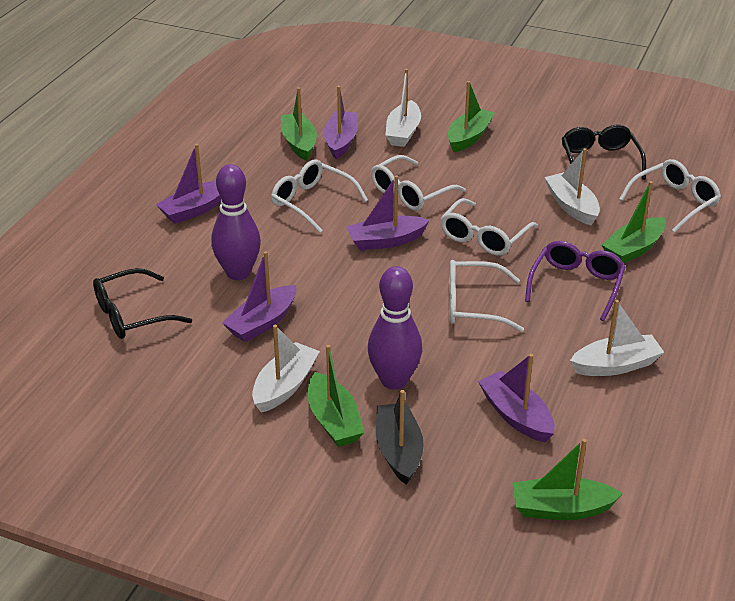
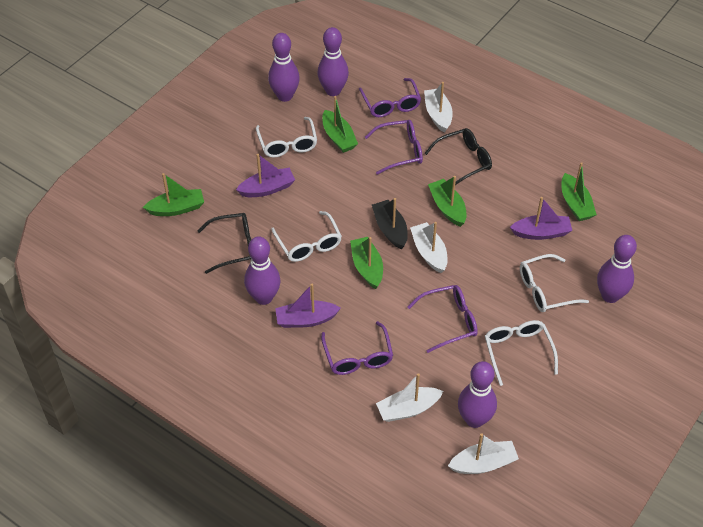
purple boat: [156,144,221,224] [222,251,296,342] [323,86,358,159] [346,175,430,250] [478,354,555,442] = 5 -> [236,154,295,197] [275,284,341,328] [510,197,572,240] = 3
purple bowling pin: [211,164,261,280] [368,266,422,390] = 2 -> [244,236,281,305] [268,33,300,102] [317,27,349,96] [458,361,497,428] [597,235,637,303] = 5
purple glasses: [525,241,625,321] = 1 -> [321,321,393,375] [359,78,421,117] [365,120,423,175] [408,285,478,353] = 4
white glasses: [271,160,368,233] [371,155,466,211] [440,198,538,256] [449,260,524,332] [619,159,721,233] = 5 -> [256,117,317,158] [271,211,342,262] [485,320,558,386] [520,254,589,312] = 4

